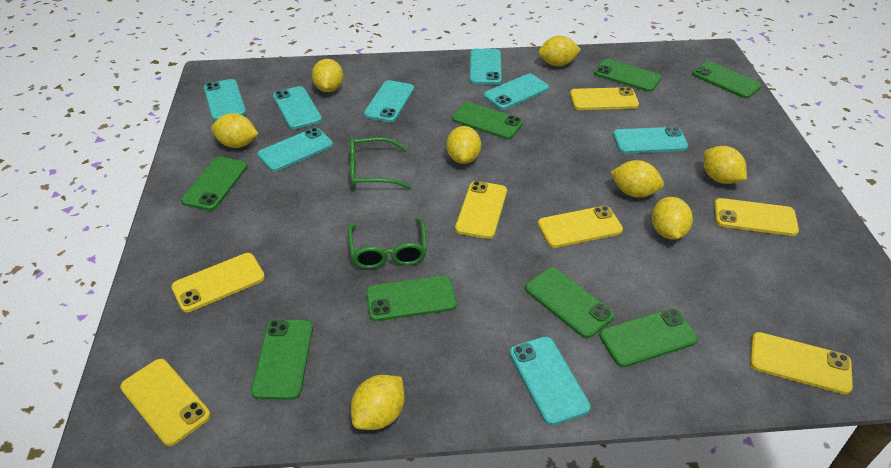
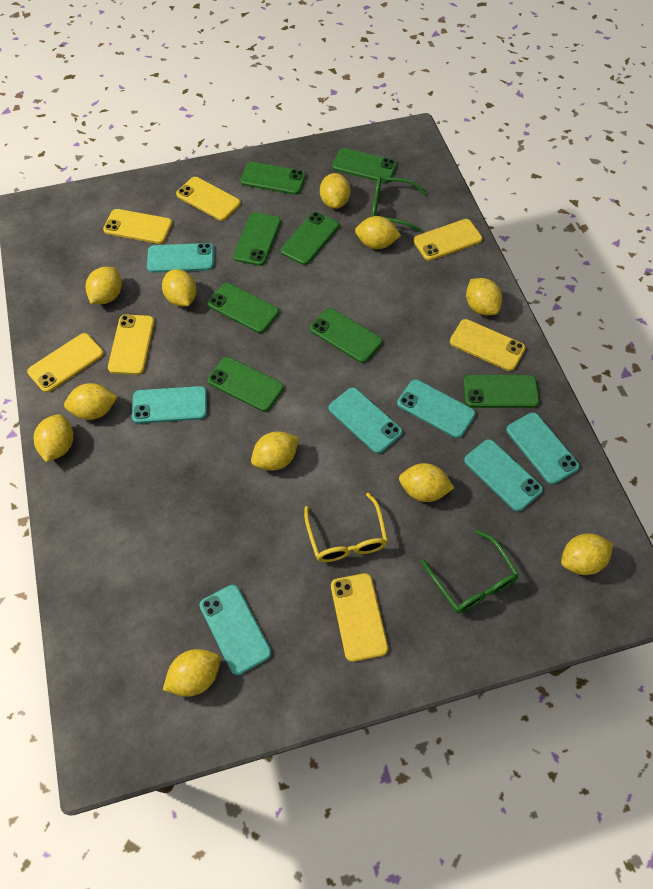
turquoise phone: [204,79,246,121] [257,128,333,172] [273,86,322,129] [364,80,414,123] [470,49,502,85] [484,74,549,110] [510,337,591,425] [613,127,688,153] = 8 -> [132,386,207,424] [147,243,214,273] [199,585,271,675] [329,387,402,454] [397,379,476,438] [464,439,543,512] [506,413,580,485] = 7
yellow glasses: none = 0 -> [304,493,388,562] = 1
yellow lemon: [211,113,258,148] [312,59,343,92] [351,375,405,430] [446,126,481,164] [539,36,581,66] [610,160,664,198] [652,197,693,240] [703,146,747,184] = 8 -> [34,414,73,462] [64,383,117,420] [86,267,122,304] [162,269,197,307] [163,649,220,697] [251,431,299,471] [320,173,350,209] [355,216,401,249] [399,463,454,502] [466,278,502,315] [561,534,613,575] = 11

